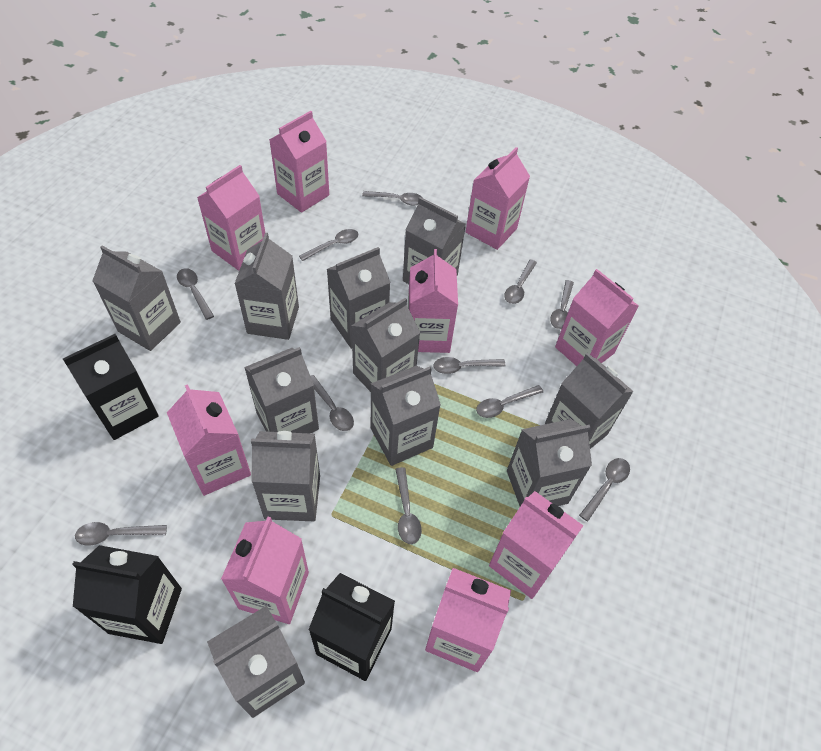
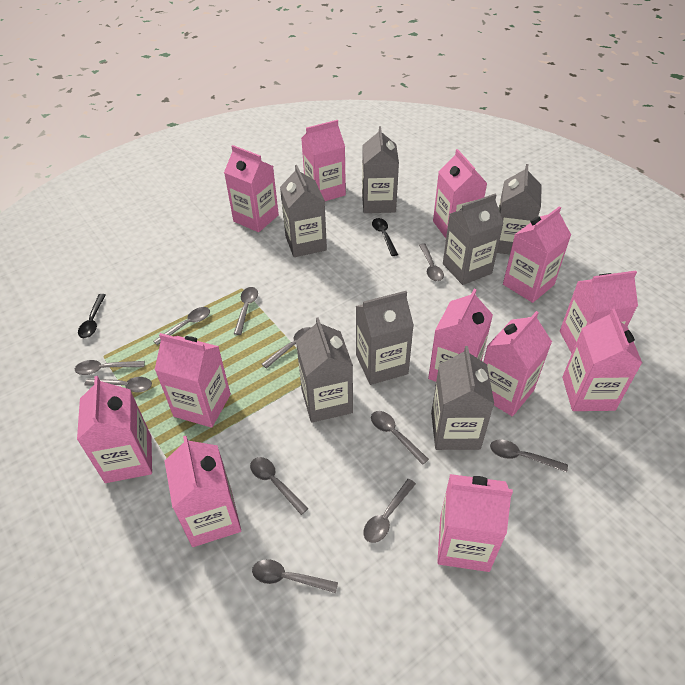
black carton: [63,334,159,440] [72,545,182,644] [308,573,395,681] = 3 -> none = 0
black spoon: none = 0 -> [78,294,106,338] [372,218,398,256] = 2
grey carton: [92,245,181,351] [207,606,305,718] [235,233,299,340] [244,347,319,433] [251,431,320,521] [327,247,391,349] [351,298,421,392] [371,365,441,466] [403,197,466,284] [507,419,592,506] [544,353,634,449] = 11 -> [280,165,327,257] [296,317,353,423] [356,291,414,385] [362,126,399,213] [431,346,494,450] [443,194,504,285] [497,164,542,255] = 7
pink carton: [167,384,251,496] [197,165,265,271] [221,517,309,624] [269,111,329,213] [407,249,458,353] [425,568,511,672] [466,147,530,250] [489,491,583,599] [555,269,639,366] = 9 -> [77,376,152,483] [155,333,231,428] [165,436,241,547] [224,145,279,232] [301,120,346,201] [428,289,493,382] [433,149,487,238] [437,474,513,572] [483,311,552,416] [503,206,571,303] [560,271,638,353] [562,309,642,411] = 12

